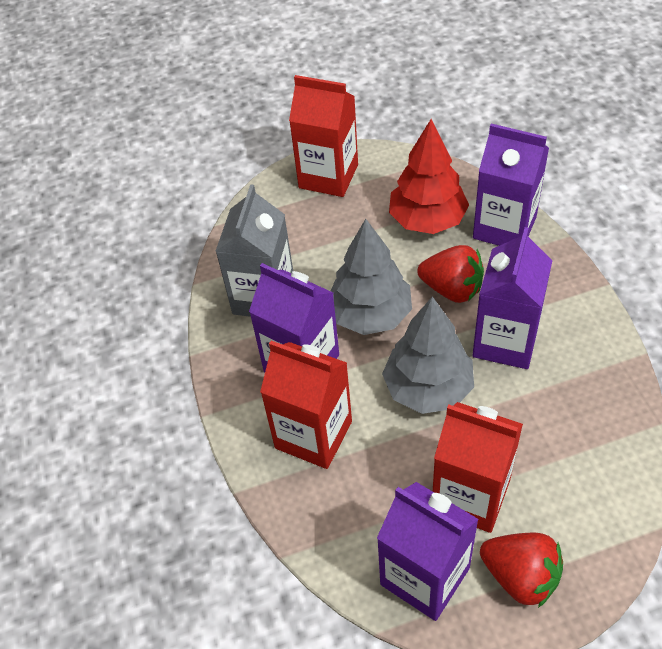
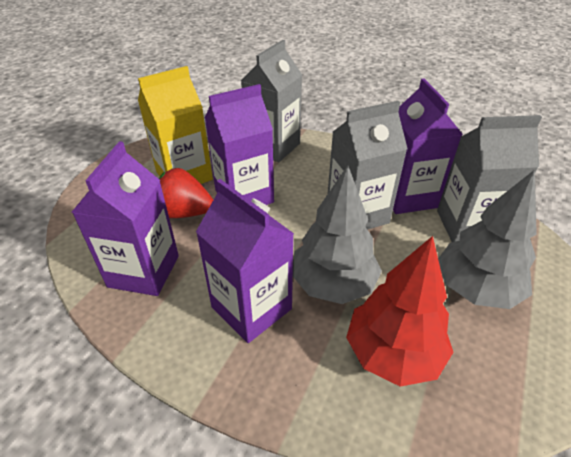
grey carton: [215,184,293,317] = 1 -> [241,40,302,162] [328,101,408,230] [437,115,542,242] = 3
red carton: [260,341,352,469] [289,75,358,197] [433,402,523,533] = 3 -> none = 0
red strawberry: [417,245,484,303] [480,533,563,608] = 2 -> [159,168,213,218] = 1
yellow carton: none = 0 -> [138,66,213,184] = 1

